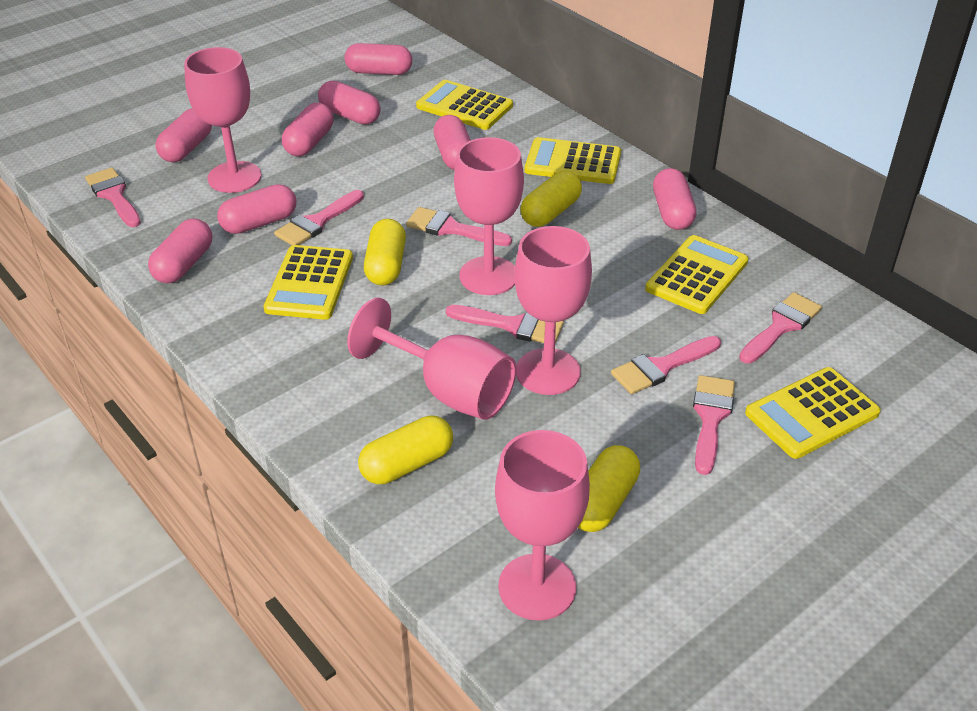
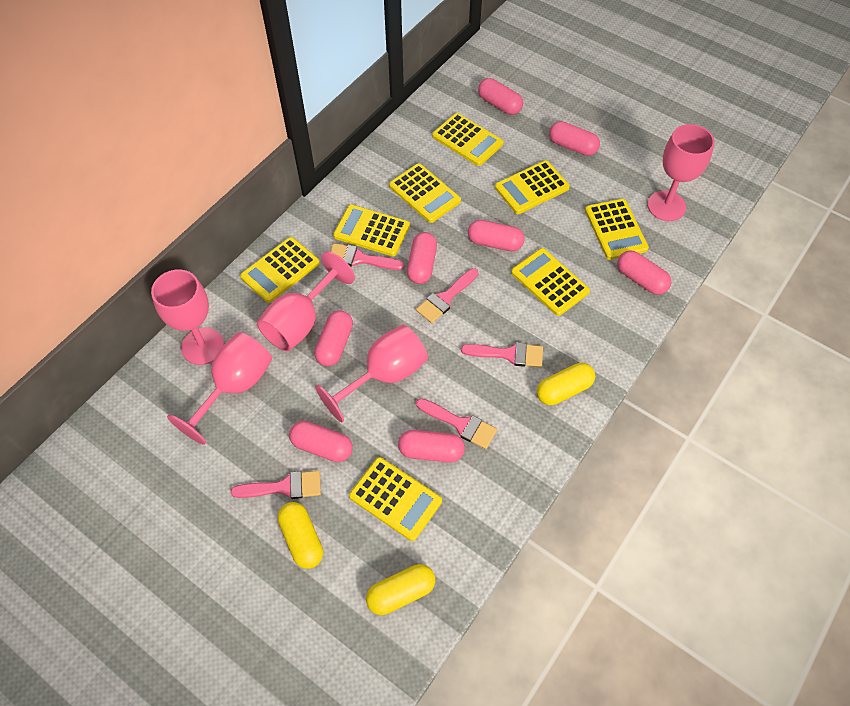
pink brush: [85,168,141,227] [274,190,364,245] [406,207,512,246] [446,305,564,344] [611,336,721,394] [693,375,735,475] [739,292,822,364] = 7 -> [230,471,321,499] [330,243,404,270] [416,268,478,323] [416,398,497,449] [461,342,543,368] = 5
yellow calculator: [263,245,353,320] [416,80,513,130] [525,137,621,184] [645,235,749,314] [745,367,881,459] = 5 -> [240,237,320,303] [333,204,410,256] [349,457,442,541] [389,163,461,223] [432,113,503,166] [495,160,570,214] [511,248,590,316] [585,199,649,260] = 8
yellow capsule: [358,416,453,484] [364,219,406,286] [520,171,582,227] [578,445,640,532] = 4 -> [278,502,323,569] [366,564,435,615] [537,363,595,405] = 3

